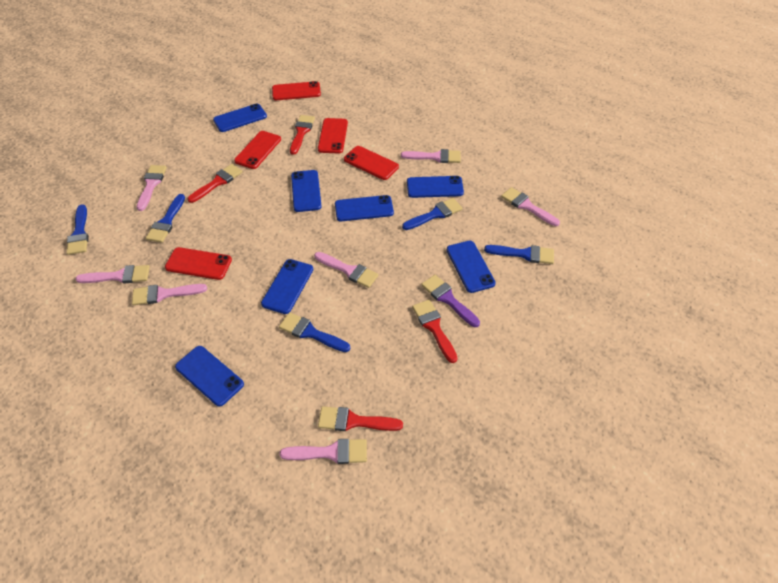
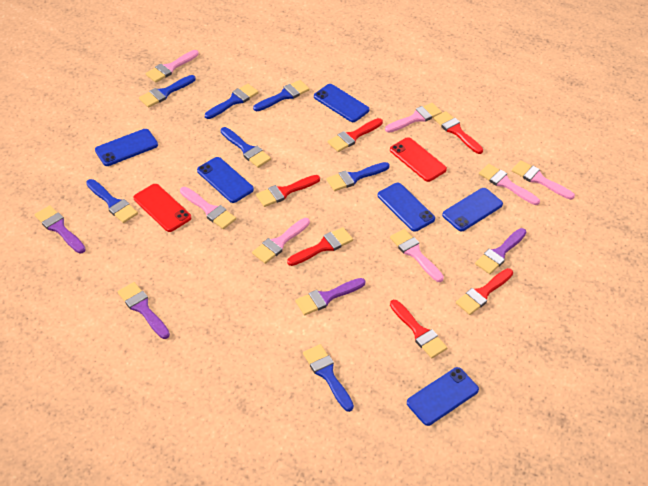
blue brush: [67,204,89,255] [146,194,185,243] [279,312,350,352] [402,198,463,230] [484,245,554,264] = 5 -> [86,179,138,223] [139,75,196,108] [205,84,259,119] [221,127,271,168] [253,80,310,111] [303,344,354,412] [326,162,390,191] = 7
blue phone: [175,346,244,406] [213,104,267,132] [261,259,313,314] [291,170,322,212] [335,195,394,221] [407,176,464,198] [447,241,496,293] = 7 -> [95,129,158,166] [197,157,254,203] [314,84,370,122] [378,183,435,232] [407,367,479,426] [442,188,503,231] = 6
purple brush: [421,275,480,327] = 1 -> [34,205,86,253] [118,282,170,339] [295,278,366,315] [475,228,526,274] = 4
red brush: [187,164,243,203] [290,115,315,155] [318,406,403,431] [412,300,457,363] = 4 -> [256,175,320,207] [287,227,353,266] [328,118,383,152] [390,300,447,358] [434,111,483,154] [456,268,513,315] = 6
red phone: [165,247,232,280] [234,131,281,169] [272,81,321,100] [318,118,348,154] [344,146,399,180] = 5 -> [134,184,191,232] [390,137,447,182] = 2

